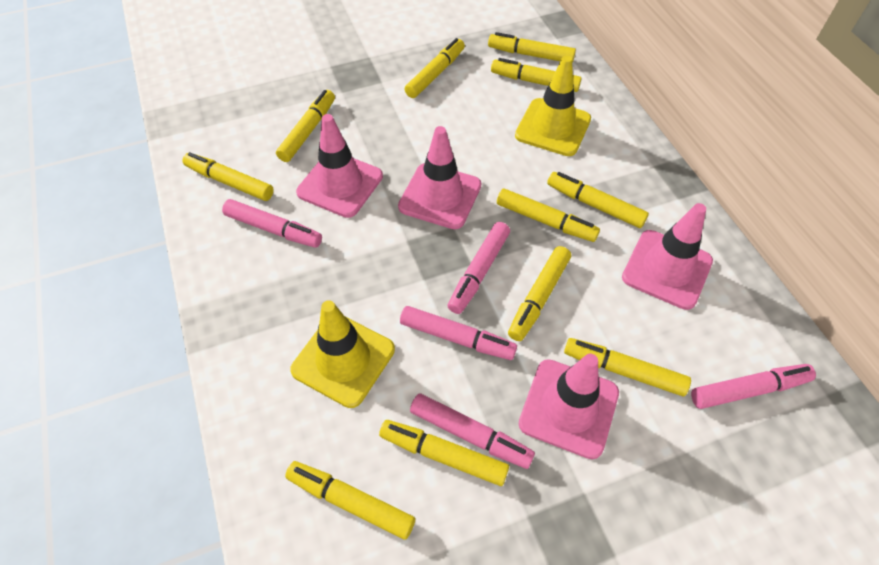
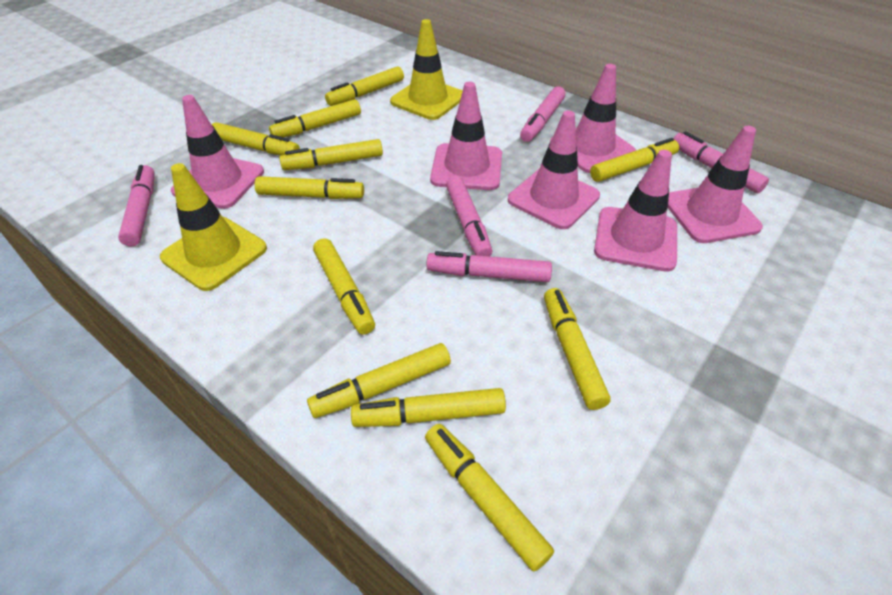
pink traffic cone: [296,114,383,218] [398,126,481,229] [519,354,619,459] [622,203,713,310] = 4 -> [171,95,264,209] [430,82,502,190] [508,111,600,229] [550,64,636,173] [594,150,677,272] [668,126,763,243] = 6

